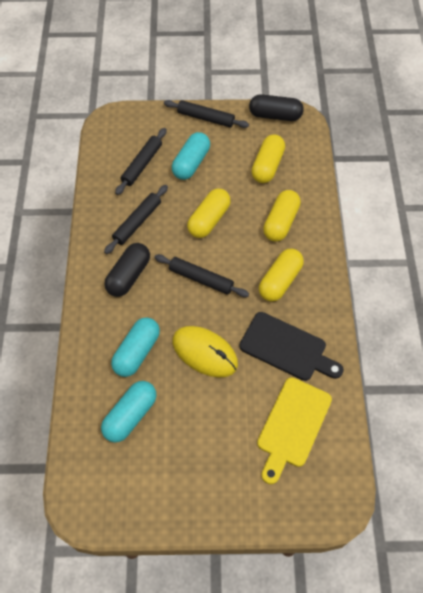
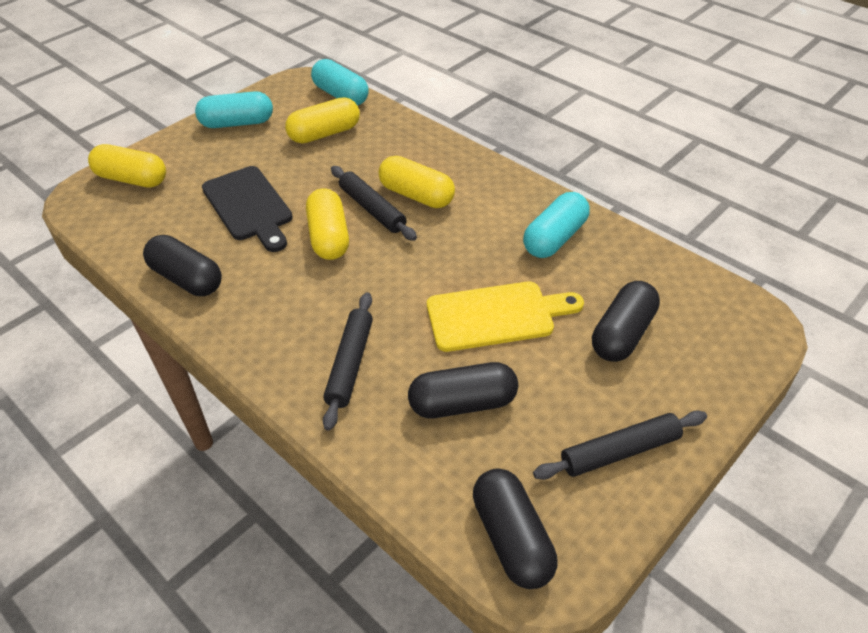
black capsule: [104,243,150,297] [249,94,304,121] = 2 -> [143,235,222,296] [408,362,518,419] [473,468,557,589] [592,281,660,362] = 4
black rolling pin: [104,185,168,254] [115,128,167,195] [154,254,249,297] [164,100,249,128] = 4 -> [323,292,373,431] [331,166,417,241] [533,410,707,480] = 3
yellow mouse: [173,326,238,378] = 1 -> none = 0

